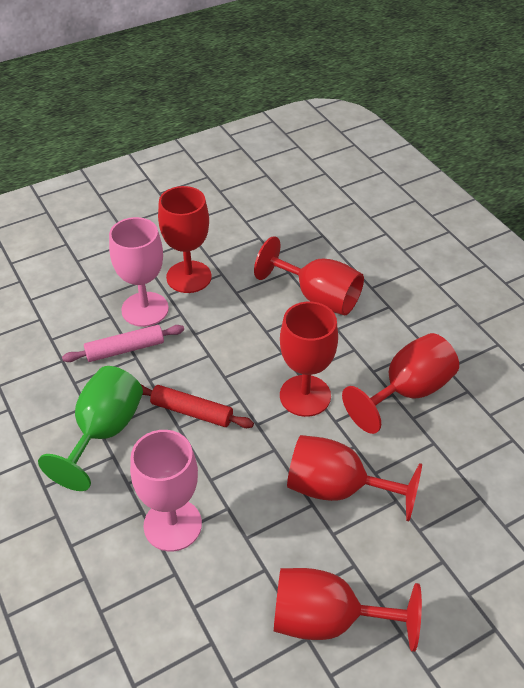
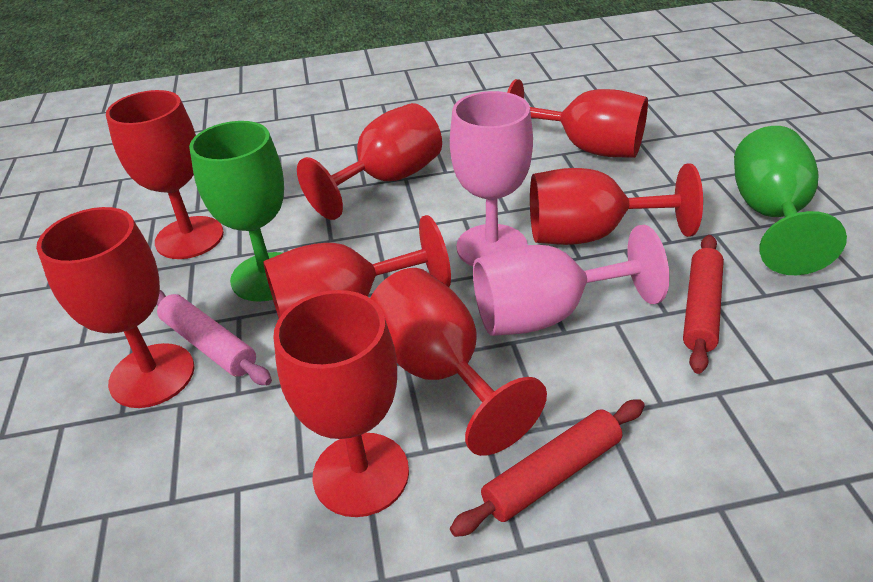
green goblet: [38,366,143,491] = 1 -> [189,121,284,302] [734,126,847,275] = 2
red goblet: [158,186,212,293] [254,236,364,315] [274,568,422,652] [280,302,338,417] [287,435,422,521] [342,333,459,434] = 6 -> [36,207,195,408] [106,90,224,259] [263,215,451,318] [273,290,409,517] [297,103,442,220] [370,268,547,456] [507,79,648,158] [530,163,703,245] = 8
red rolling pin: [141,385,254,428] = 1 -> [450,399,645,537] [683,235,724,374] = 2

